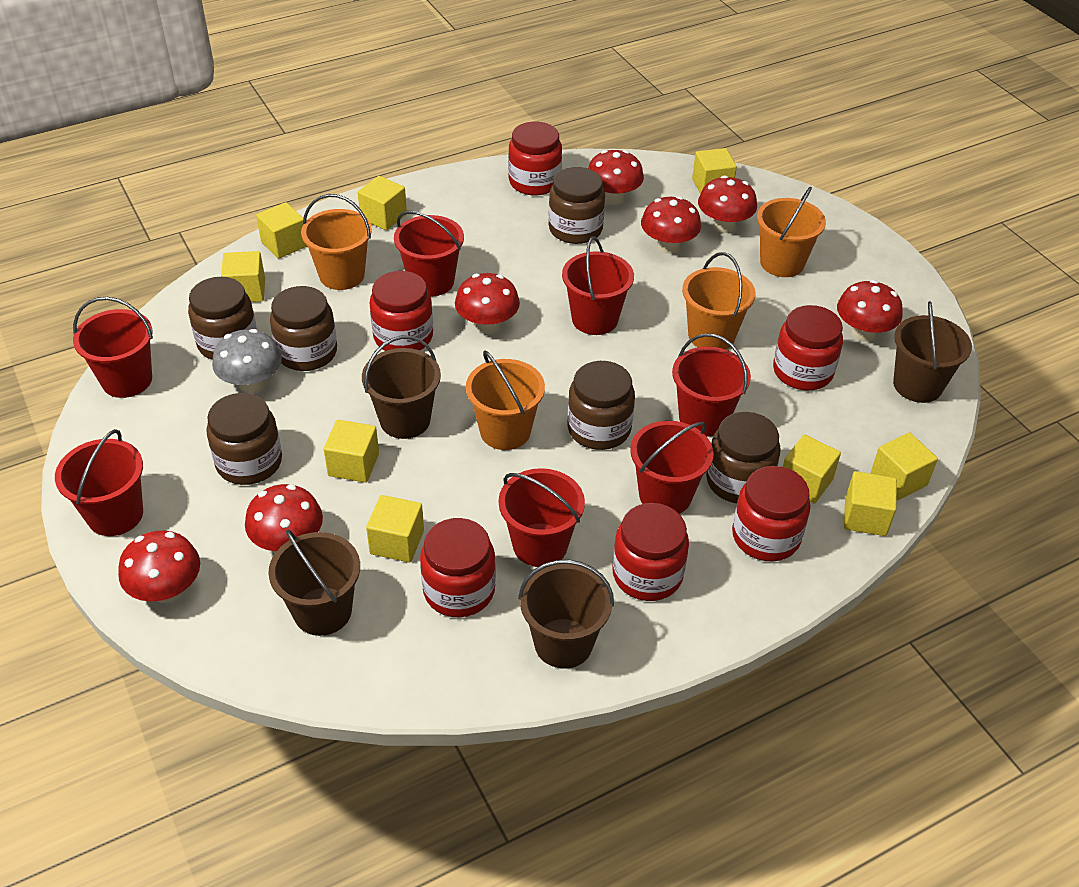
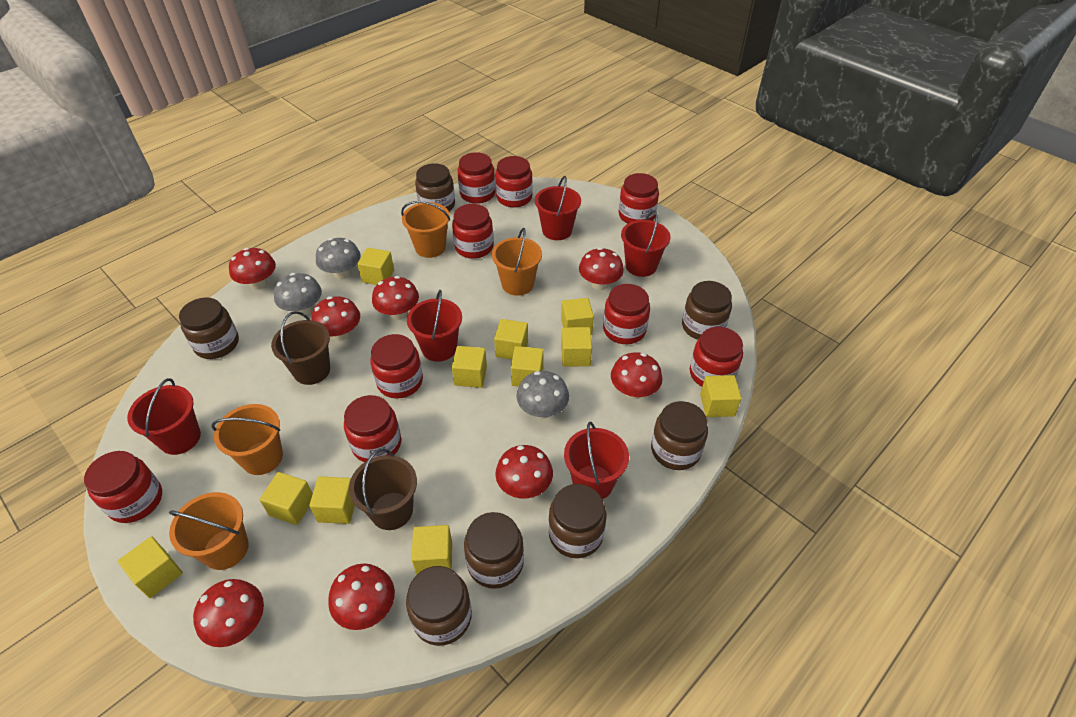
brown bucket: [268,529,360,636] [362,335,441,439] [518,560,614,669] [893,301,972,403] = 4 -> [271,311,330,385] [349,449,417,530] = 2
brown jar: [188,277,257,360] [206,393,282,485] [270,286,337,371] [548,167,605,244] [567,361,635,450] [706,412,780,503] = 6 -> [179,297,239,359] [406,566,472,646] [415,163,455,211] [464,512,524,589] [548,484,606,558] [651,401,708,470] [682,281,732,340] = 7
grey mushroom: [212,329,282,393] = 1 -> [274,273,322,316] [316,238,361,279] [516,371,569,419] = 3
red bucket: [55,429,143,536] [73,297,153,398] [394,211,464,296] [499,468,585,567] [562,236,634,335] [630,421,714,514] [672,333,751,437] = 7 -> [127,378,201,455] [407,290,462,362] [535,176,581,240] [564,422,629,499] [621,210,671,277] = 5
red jar: [370,271,433,351] [420,518,496,617] [508,122,562,196] [612,503,689,601] [732,466,811,562] [773,305,843,390] = 6 -> [84,451,162,523] [344,395,401,463] [370,334,423,398] [452,204,493,259] [458,152,495,204] [495,156,533,207] [603,284,650,344] [619,173,659,224] [690,327,743,387] = 9
red mushroom: [118,531,200,603] [245,484,323,551] [455,273,520,334] [588,150,644,205] [641,196,701,254] [698,175,757,233] [837,280,903,342] = 7 -> [193,579,264,647] [229,248,276,290] [312,296,360,341] [328,563,395,630] [372,276,419,320] [495,445,553,499] [579,247,624,290] [611,352,662,399] = 8
yellow cube: [221,251,265,302] [256,202,307,259] [324,420,379,483] [358,176,407,230] [366,495,424,563] [692,148,737,194] [783,434,841,504] [844,471,897,536] [870,432,938,500] = 9 -> [118,536,183,598] [259,472,313,525] [309,476,355,524] [357,248,394,285] [411,525,452,575] [452,346,487,388] [494,319,528,360] [511,346,544,386] [561,298,594,335] [561,327,592,367] [700,375,741,417] = 11

